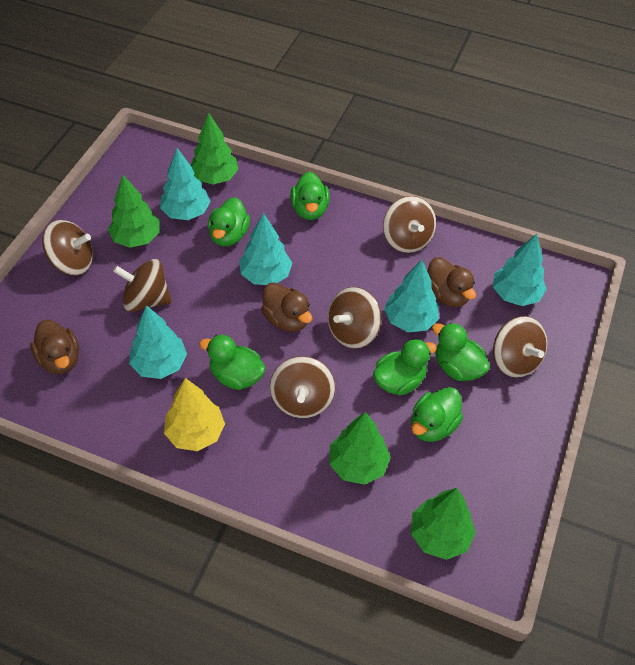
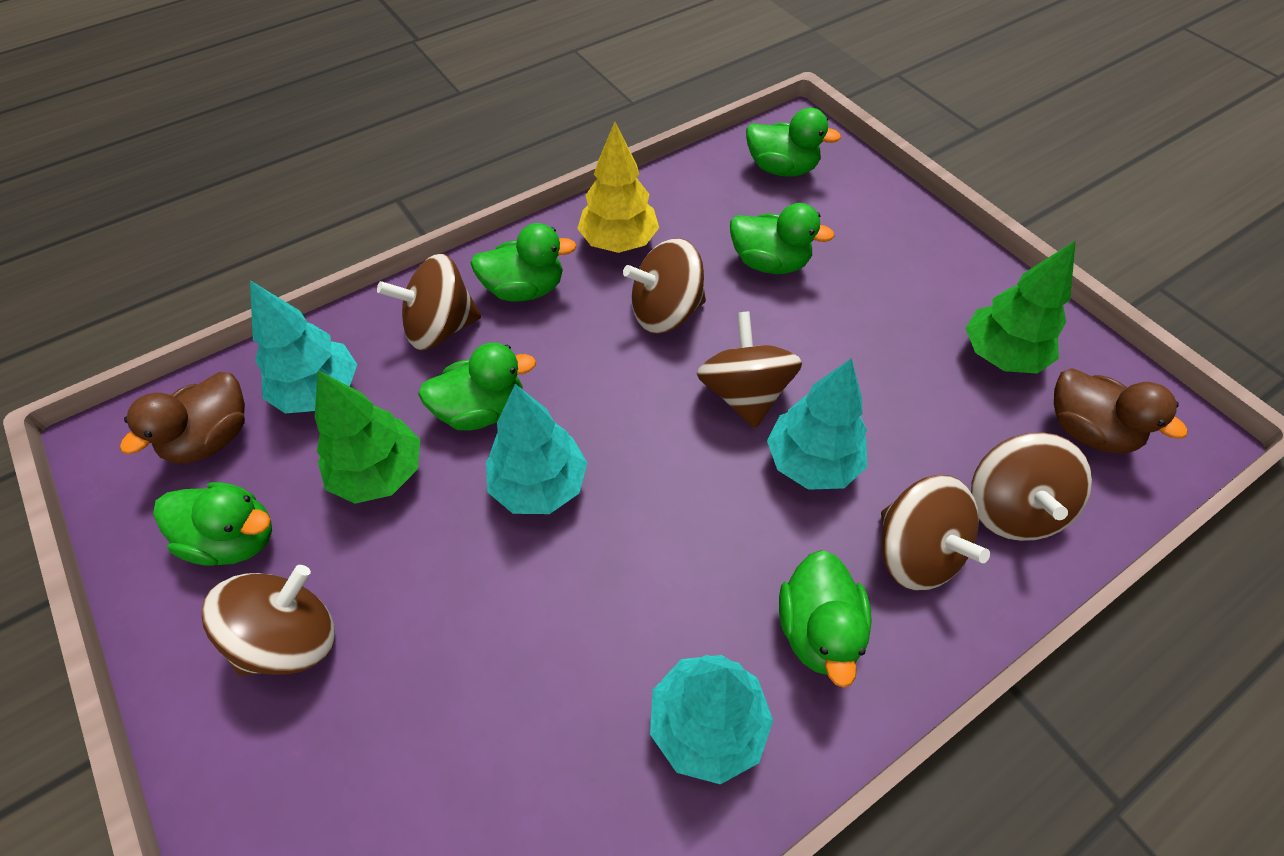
brown duck: [30,320,79,374] [261,282,312,332] [427,257,476,307] = 3 -> [120,372,245,464] [1054,368,1187,454] = 2
green tree: [108,174,160,248] [191,112,239,185] [329,412,391,485] [411,488,476,560] = 4 -> [315,371,420,504] [965,240,1076,374] = 2
turquoise tree: [129,305,187,379] [160,148,211,220] [239,213,292,285] [384,260,439,332] [493,233,546,306] = 5 -> [250,280,357,414] [486,384,588,514] [650,655,773,784] [767,358,867,490] = 4

